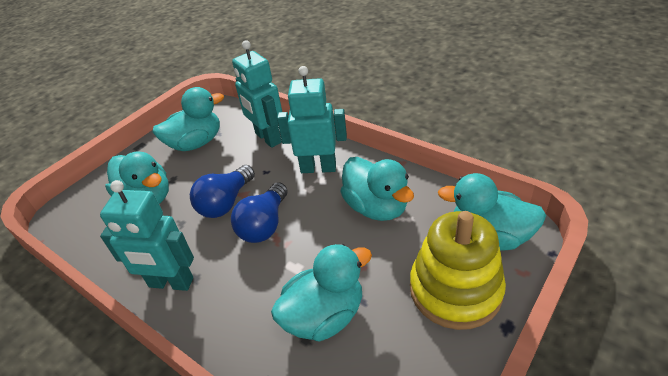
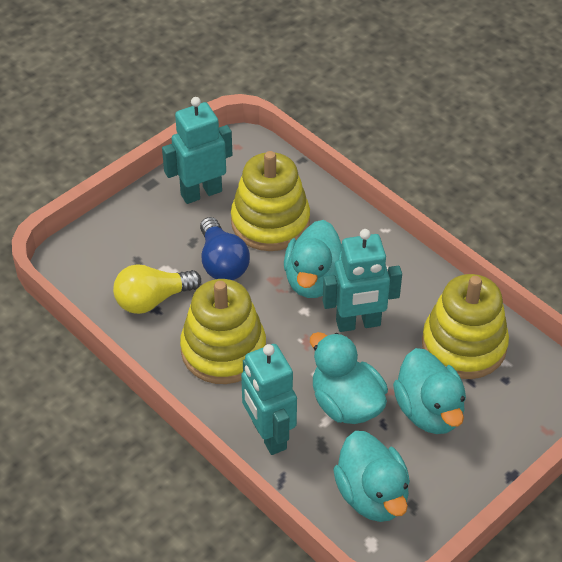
blue light bulb: [190,165,255,218] [231,182,288,243] = 2 -> [200,217,250,280] = 1
turquoise duck: [105,151,169,204] [153,87,224,151] [271,244,372,342] [340,157,414,221] [438,173,546,251] = 5 -> [284,220,342,298] [310,332,388,424] [333,431,410,522] [393,348,466,434] = 4
yellow light bulb: none = 0 -> [113,264,201,314] = 1
yellow stacking toy: [410,211,506,330] = 1 -> [180,279,266,384] [231,151,310,251] [422,274,509,379] = 3

